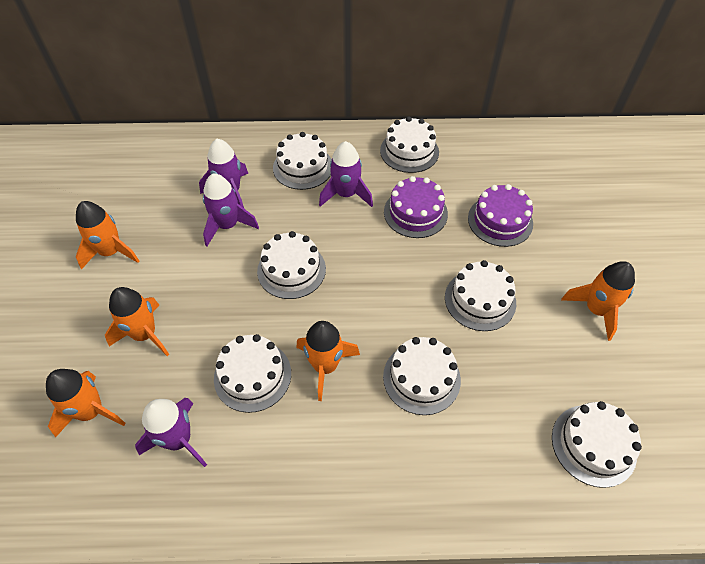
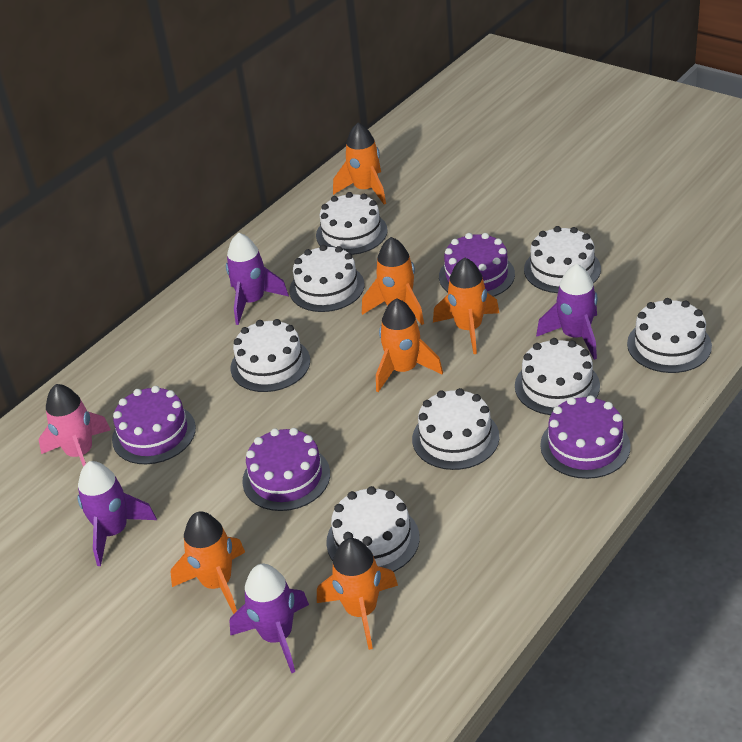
orange rocket: [46,369,126,437] [76,201,139,269] [105,287,169,356] [296,321,360,401] [561,261,635,341] = 5 -> [171,511,245,614] [317,538,398,650] [333,123,386,204] [362,237,424,325] [376,298,443,392] [433,258,499,354] = 6
pink rocket: none = 0 -> [39,384,111,467] = 1
purple cake: [384,176,448,238] [468,184,533,247] = 2 -> [112,386,196,464] [242,428,330,511] [439,233,515,297] [540,395,631,479] = 4
white cake: [214,334,291,413] [257,231,326,299] [273,132,332,190] [380,116,439,173] [383,337,461,415] [445,260,516,331] [552,401,642,488] = 7 -> [230,319,310,392] [289,245,364,312] [316,192,388,255] [326,486,420,572] [412,388,499,470] [515,338,600,415] [524,226,601,293] [627,298,712,373] = 8

